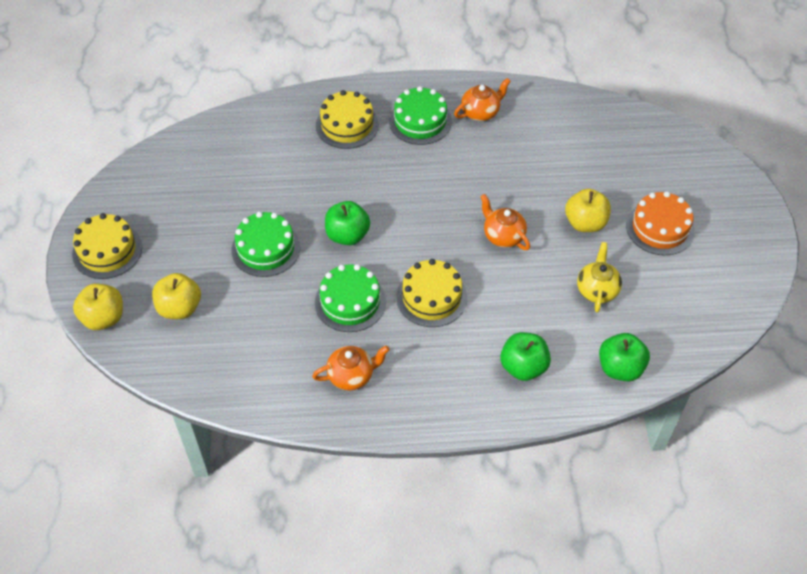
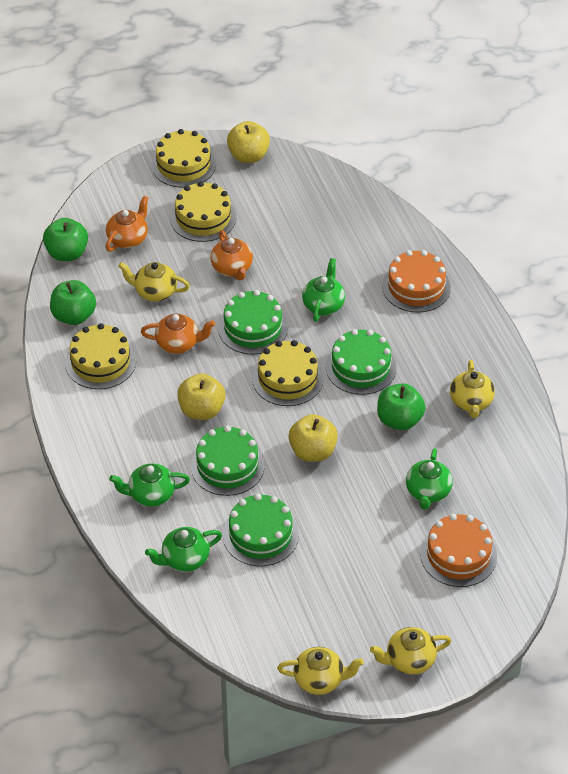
green cake: [231,212,300,277] [315,264,386,332] [389,86,452,145] = 3 -> [190,426,265,496] [218,290,288,354] [223,494,299,566] [326,329,397,395] = 4
green teapot: none = 0 -> [109,463,190,507] [145,527,222,572] [302,258,345,322] [406,448,453,510] = 4
orange cake: [626,191,695,255] = 1 -> [382,250,451,313] [420,514,497,587] = 2
yellow cake: [72,213,142,279] [316,90,379,149] [396,259,467,327] = 3 -> [65,323,136,389] [151,129,216,188] [170,181,237,242] [252,340,324,406] = 4
yellow teapot: [577,242,622,313] = 1 -> [118,262,190,301] [277,647,364,695] [370,627,451,675] [450,360,495,418] = 4

